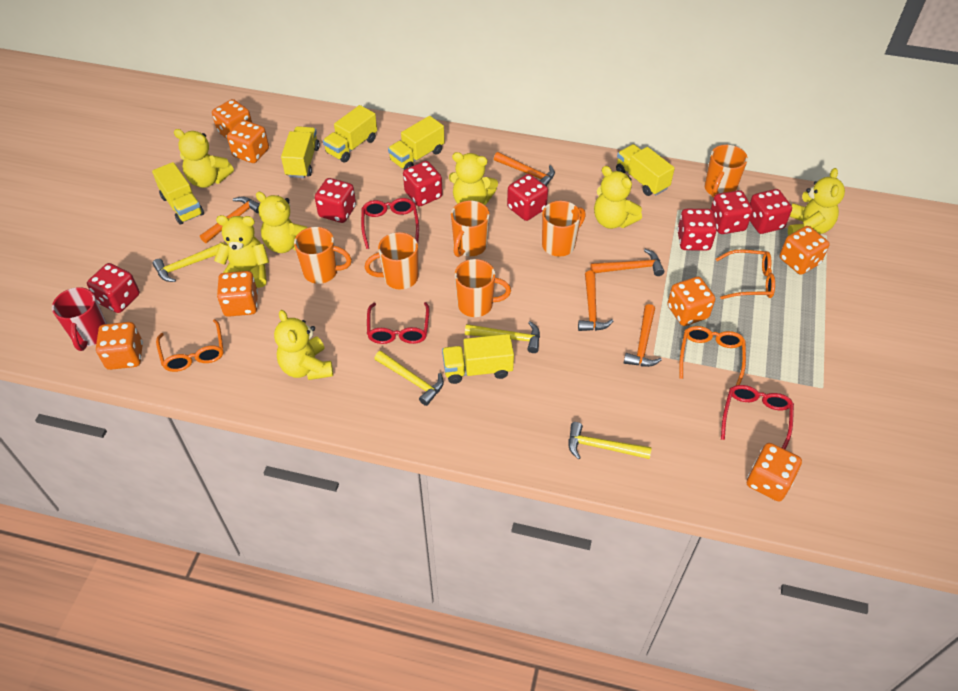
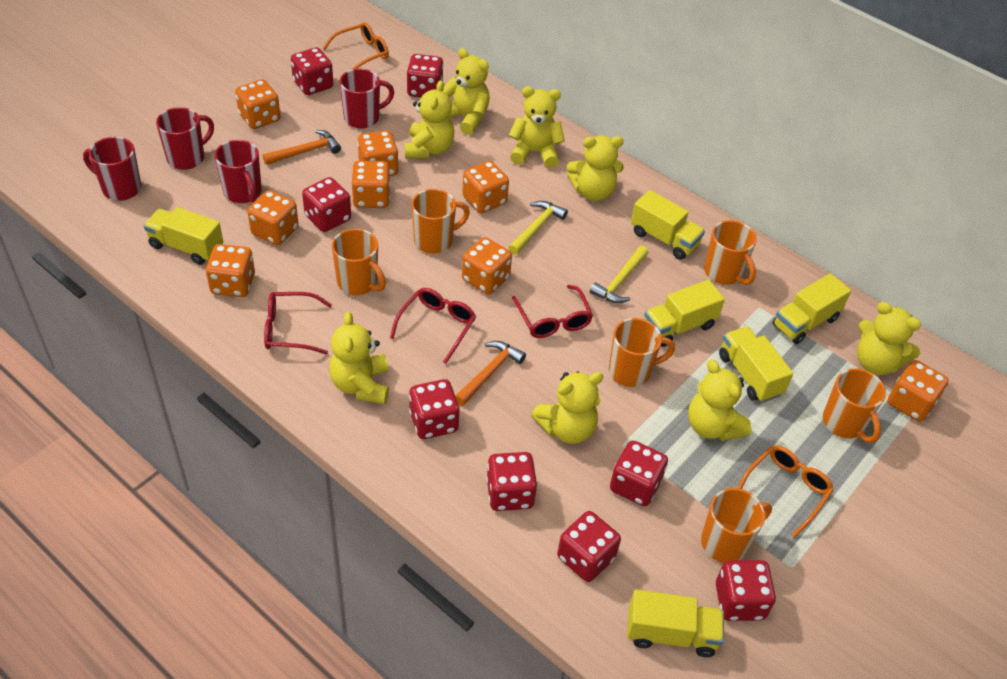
orange dice: [96,322,143,370] [212,99,252,139] [217,271,258,317] [227,120,269,163] [667,277,715,326] [747,443,802,501] [780,226,830,275] = 7 -> [206,244,255,297] [235,79,281,129] [247,190,299,246] [352,161,390,208] [357,130,399,176] [462,161,509,214] [462,237,512,295] [888,360,949,422] = 8
orange glasses: [156,319,223,372] [680,326,746,385] [716,250,775,299] = 3 -> [322,22,389,70] [738,445,834,538] = 2
orange hammer: [200,196,260,243] [494,152,555,186] [578,271,613,331] [590,249,664,276] [624,304,662,367] = 5 -> [263,130,341,165] [455,341,526,406] = 2
red dice: [87,263,140,313] [315,178,356,223] [403,161,443,207] [507,174,548,221] [677,209,717,251] [711,190,753,234] [750,189,792,234] = 7 -> [291,47,333,95] [302,177,351,232] [407,54,443,98] [409,379,459,439] [486,452,537,511] [557,511,621,582] [610,440,668,506] [716,560,776,621] = 8
red mug: [52,287,107,351] = 1 -> [83,137,141,201] [156,107,214,170] [214,140,262,203] [340,69,394,129] = 4
yellow hammer: [152,242,223,282] [374,351,444,406] [465,321,540,353] [568,422,652,459] = 4 -> [508,201,568,255] [590,246,648,303] = 2
yellow teddy bear: [174,129,234,188] [214,215,269,288] [256,192,308,253] [274,310,333,380] [449,152,498,205] [594,166,642,229] [788,168,845,236] = 7 -> [329,312,389,404] [405,80,454,158] [443,48,490,135] [509,86,565,168] [531,372,603,444] [567,135,624,201] [688,360,751,441] [857,302,921,375] = 8

